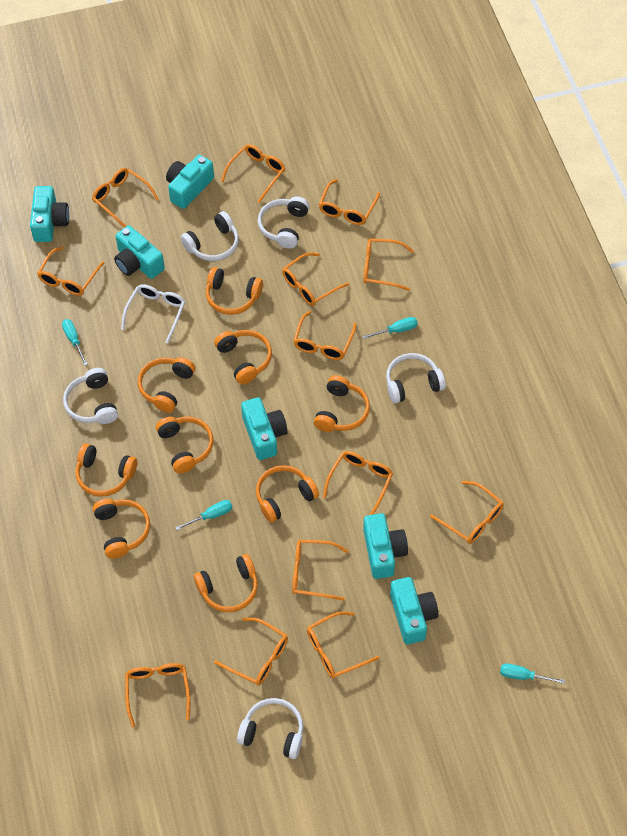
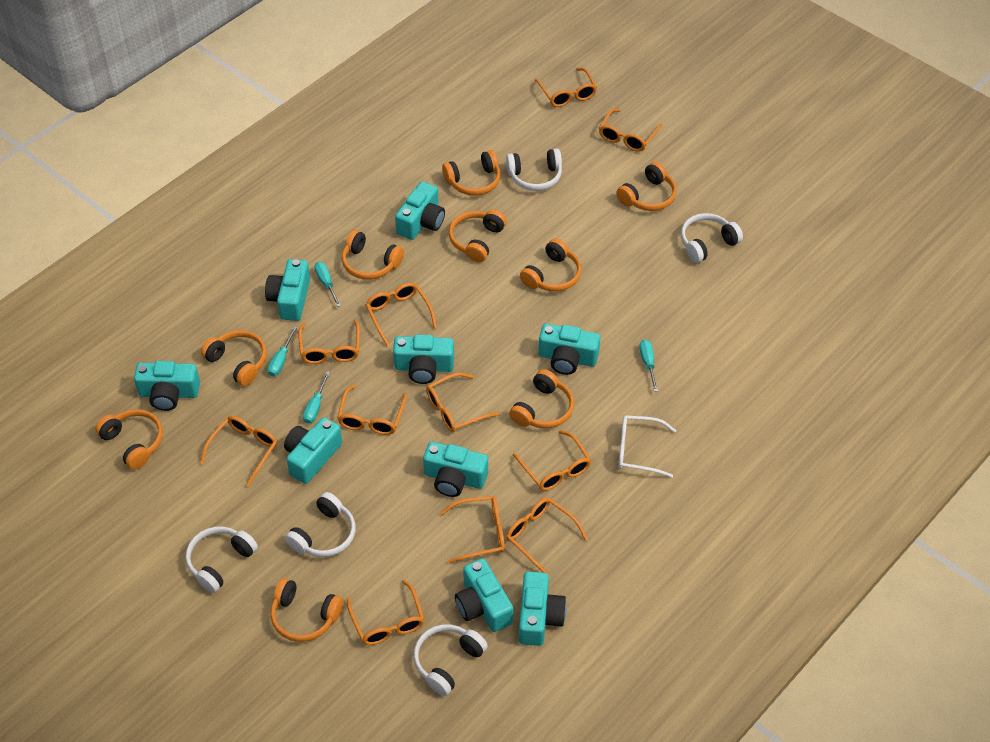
orange glasses: [37,247,104,295] [92,168,159,228] [125,663,190,727] [214,618,288,685] [221,144,285,203] [282,252,349,306] [292,540,349,601] [293,311,357,360] [307,612,379,679] [319,179,380,225] [323,451,393,515] [363,239,414,291] [430,481,504,544] = 13 -> [200,416,277,487] [298,320,360,364] [337,385,407,435] [347,580,424,645] [365,283,437,346] [426,373,500,432] [440,496,505,563] [506,498,588,575] [513,430,591,491] [535,68,597,107] [599,108,662,152] = 11
turquoise camera: [30,186,69,242] [114,225,165,279] [166,155,214,209] [241,397,288,460] [363,513,408,579] [390,577,438,644] = 6 -> [134,361,200,411] [265,259,310,321] [284,417,342,484] [393,335,454,384] [395,181,445,240] [423,442,488,497] [455,558,514,632] [519,571,567,646] [538,324,600,375] = 9

